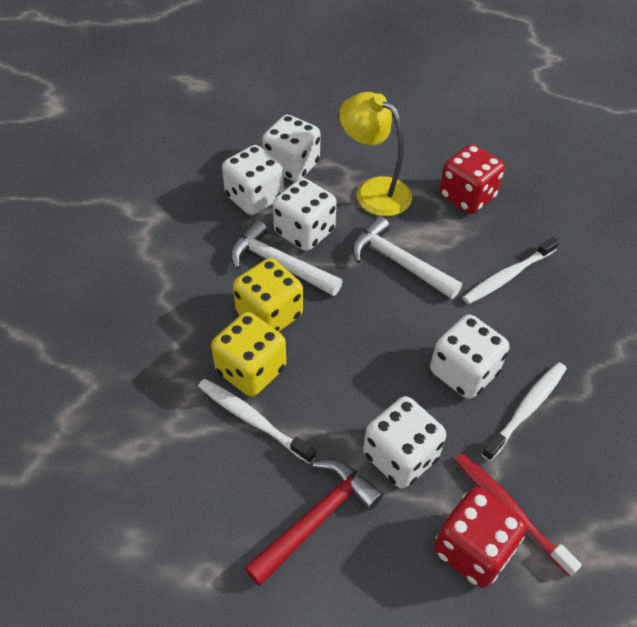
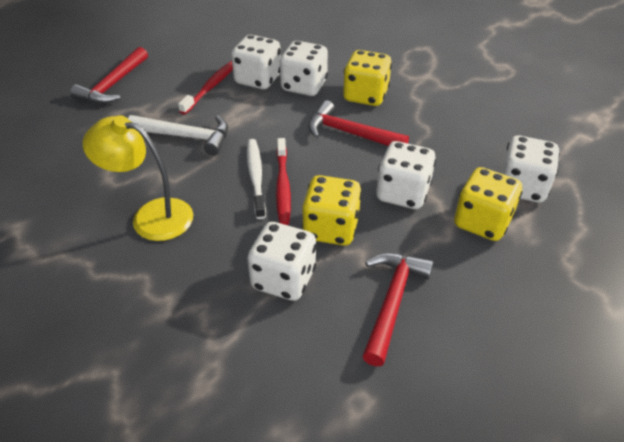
red dice: [434,487,527,588] [439,144,505,214] = 2 -> none = 0
red hammer: [244,459,383,586] = 1 -> [70,47,148,104] [308,100,409,146] [362,253,434,366] = 3
red toothbrush: [454,453,582,577] = 1 -> [178,61,233,114] [276,138,291,225] = 2
white hammer: [230,220,343,296] [352,216,462,299] = 2 -> [128,115,228,156] = 1
white toothbrush: [198,379,316,464] [463,237,559,304] [481,362,567,461] = 3 -> [247,139,266,219] = 1
yellow dice: [211,312,286,397] [233,258,303,332] = 2 -> [302,175,362,246] [343,50,392,106] [454,167,523,241] = 3

